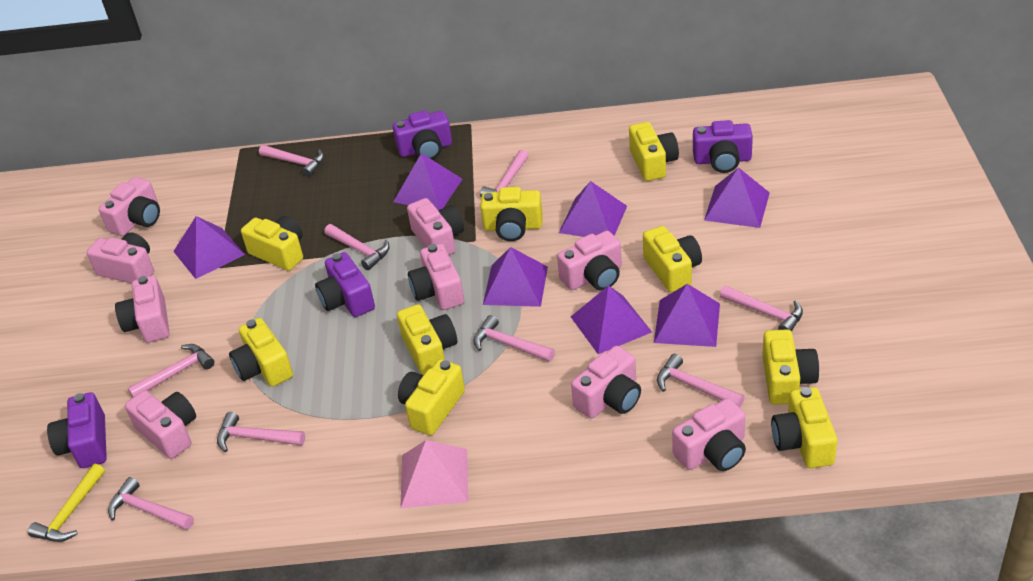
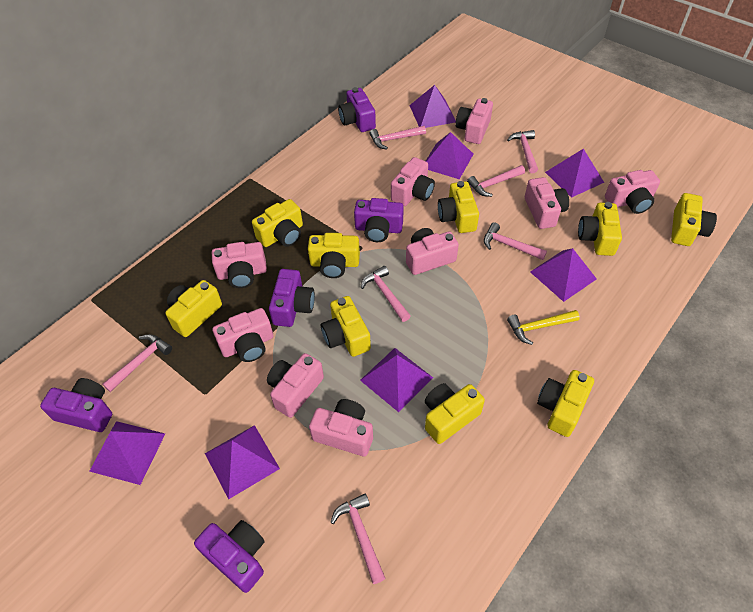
pink hammer: [108,477,194,530] [128,344,214,397] [217,412,305,452] [259,145,324,177] [324,224,390,270] [474,315,555,362] [480,150,529,197] [657,354,744,408] [720,285,803,332] = 9 -> [102,334,172,392] [331,493,385,584] [361,266,411,322] [370,126,426,150] [467,165,525,197] [484,222,547,260] [507,130,538,173] = 7
pink pyramid: [400,440,468,508] = 1 -> none = 0
purple camera: [47,392,107,468] [315,252,375,317] [393,110,452,160] [693,120,753,173] = 4 -> [40,378,112,432] [194,520,265,593] [269,269,315,327] [338,87,376,132] [354,198,404,242] = 5

